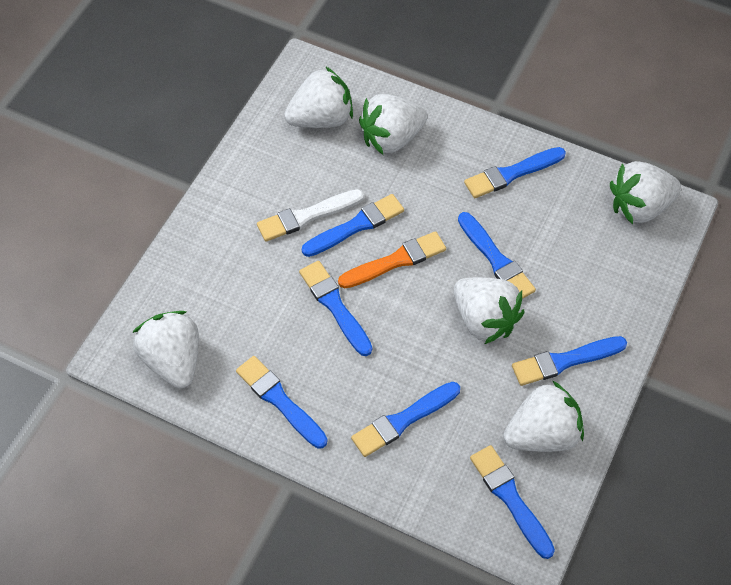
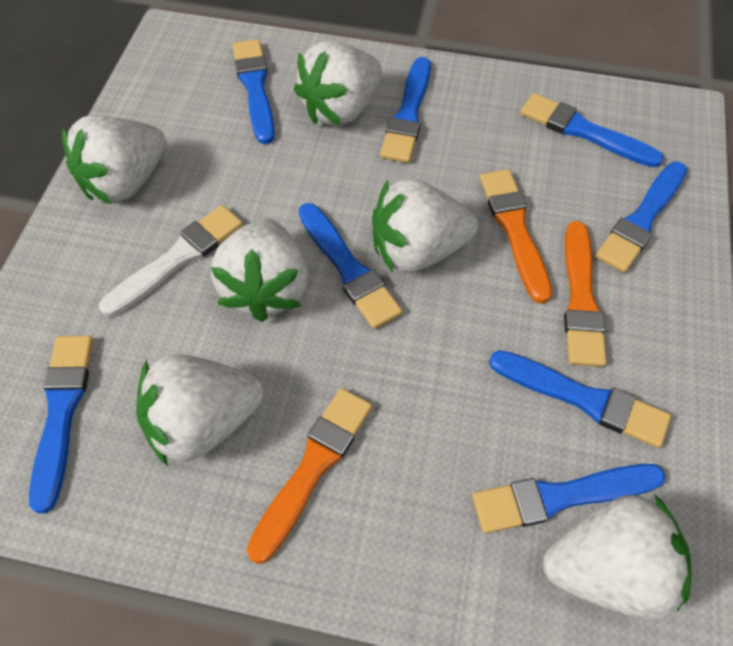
orange brush: [338,231,446,289] = 1 -> [247,388,372,564] [480,169,552,304] [564,221,606,367] = 3

